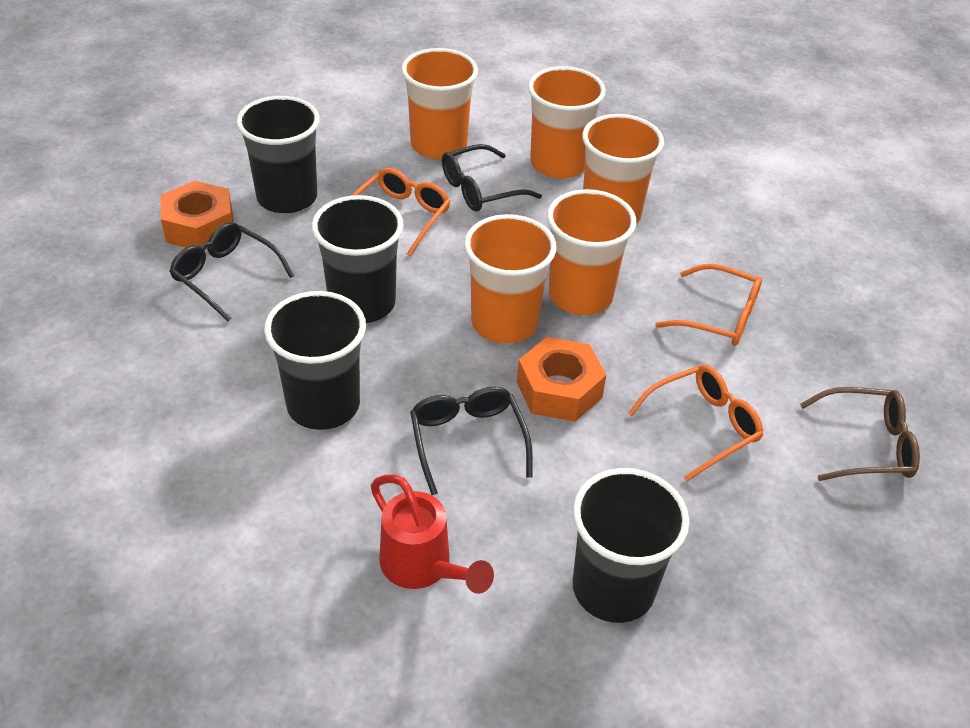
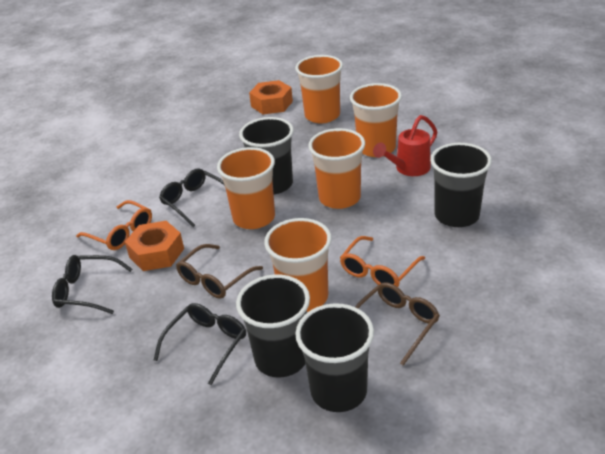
brown glasses: [800,387,920,481] = 1 -> [176,244,263,299] [355,282,440,366] = 2
orange glasses: [352,168,451,256] [628,365,763,481] [655,264,762,346] = 3 -> [76,200,152,250] [340,236,425,287] = 2

